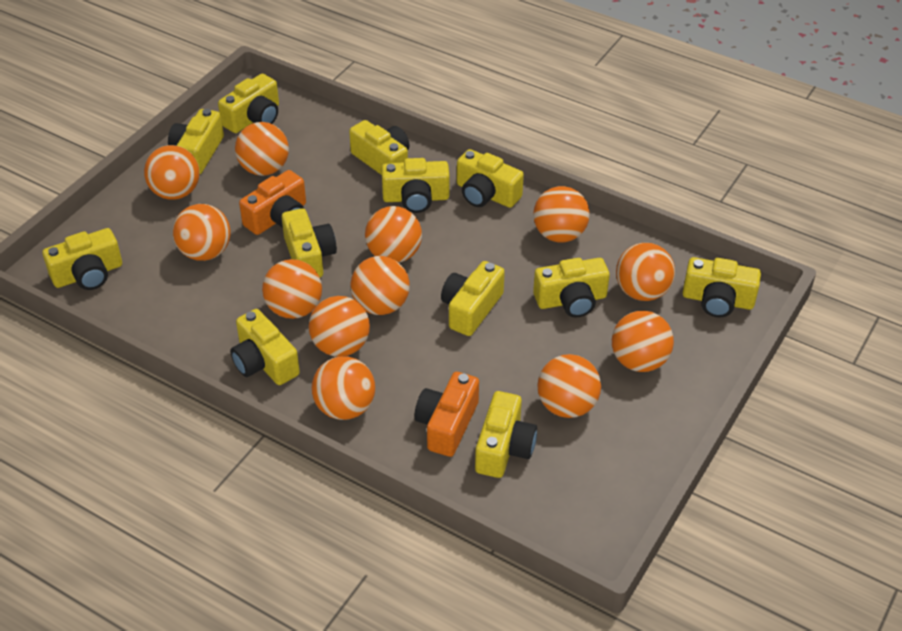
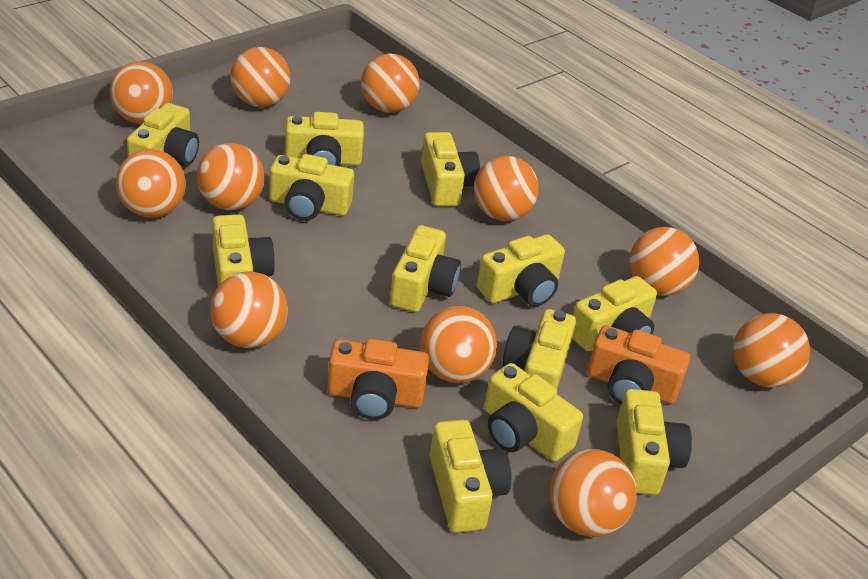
orange ball: [144,145,200,200] [173,204,231,261] [235,122,289,176] [262,259,322,319] [309,296,370,357] [312,356,375,420] [350,256,410,315] [365,206,422,263] [533,186,590,243] [537,354,601,418] [612,311,674,372] [616,243,675,301] = 12 -> [109,62,173,124] [116,149,186,218] [197,143,265,210] [210,271,288,348] [231,47,291,107] [361,53,420,113] [420,306,497,383] [474,156,539,221] [549,449,637,537] [629,227,699,296] [733,313,810,387] = 11

